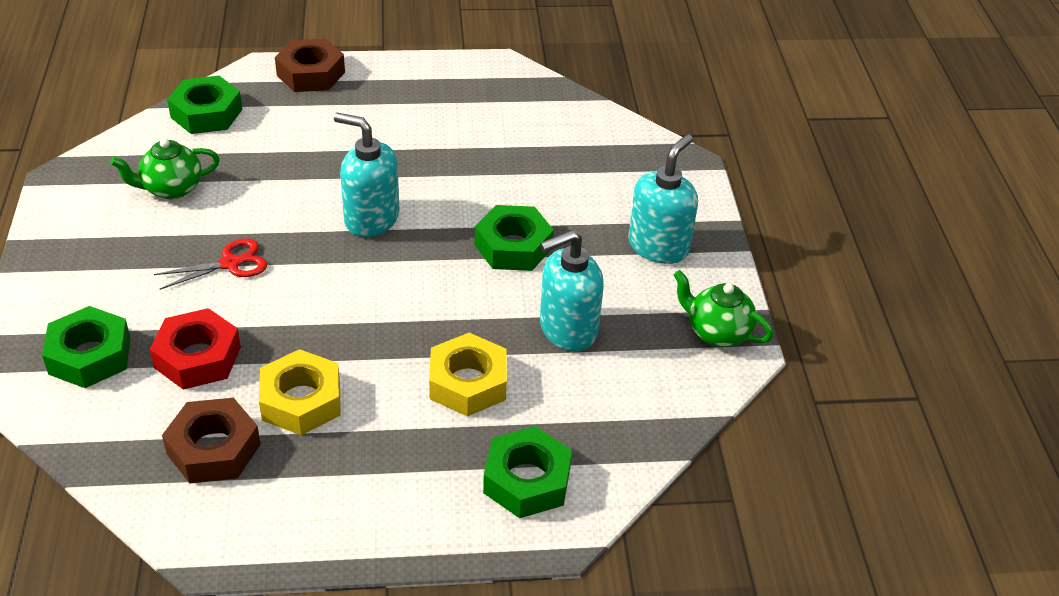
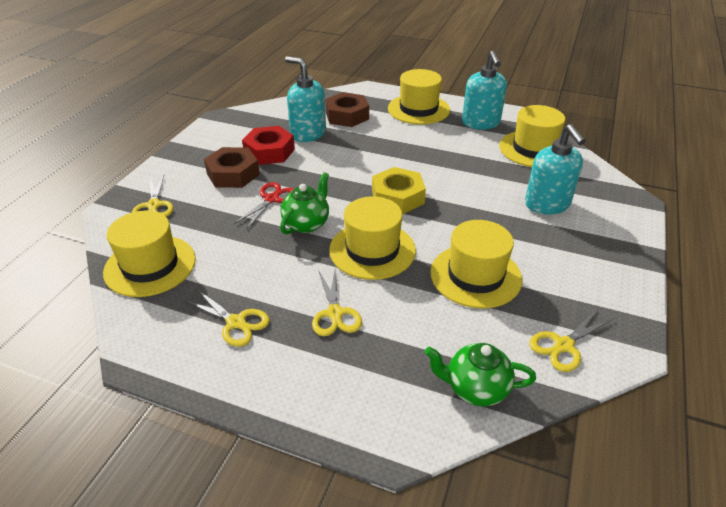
green nut: [42,306,130,388] [167,76,243,134] [475,205,554,271] [483,426,572,518] = 4 -> none = 0
yellow hat: none = 0 -> [103,211,196,297] [329,196,416,280] [388,69,450,125] [430,220,522,309] [499,105,565,167] = 5
yellow nut: [259,349,341,435] [429,333,507,417] = 2 -> [372,167,426,214] = 1
yellow scissors: none = 0 -> [132,175,173,217] [183,289,270,347] [312,270,362,336] [529,310,614,372] = 4

